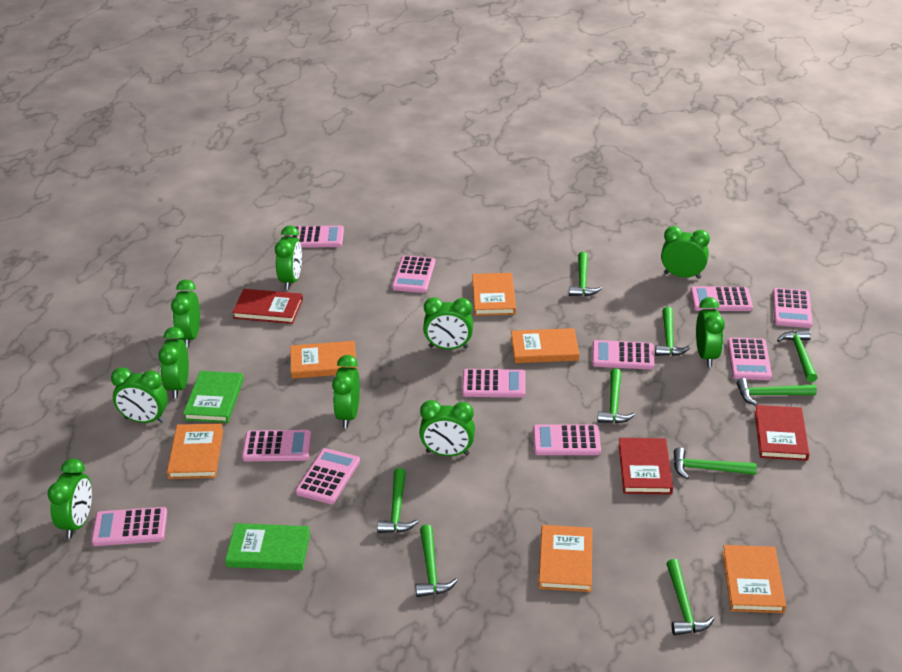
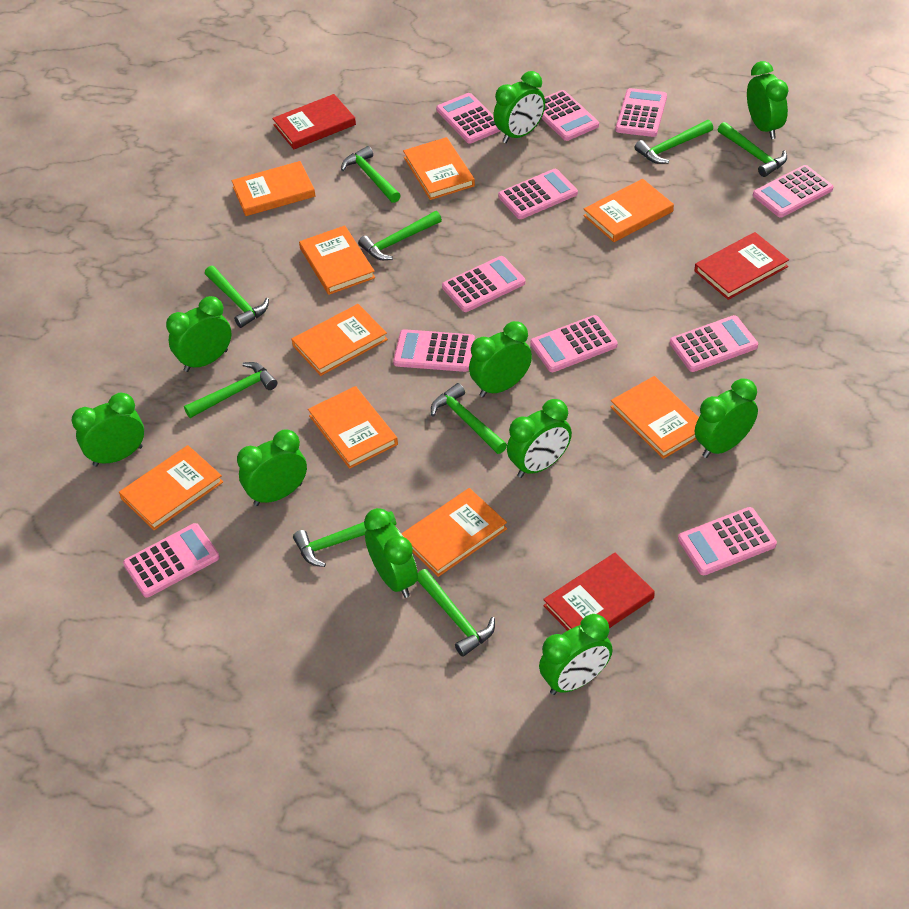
green book: [183,371,244,423] [225,523,310,570] = 2 -> none = 0
orange book: [167,423,223,479] [290,341,357,379] [472,273,516,316] [511,328,579,363] [538,525,592,592] [722,545,786,613] = 6 -> [119,445,223,530] [231,161,316,216] [292,304,388,376] [299,225,375,295] [308,386,398,469] [401,488,507,577] [403,137,475,200] [584,179,674,242] [611,376,699,459] = 9

